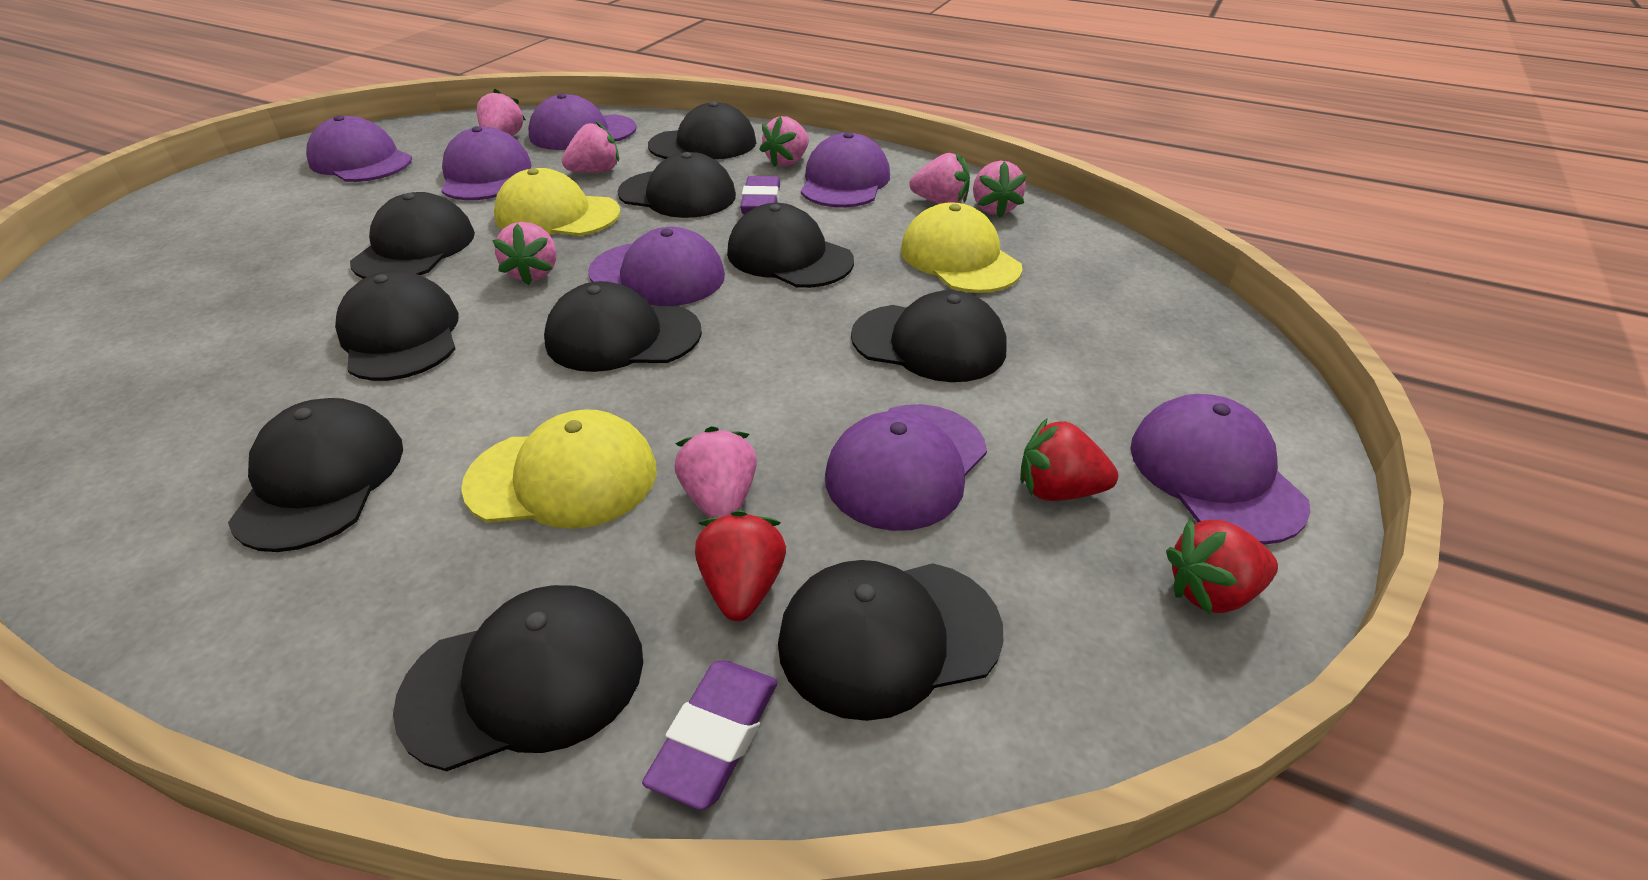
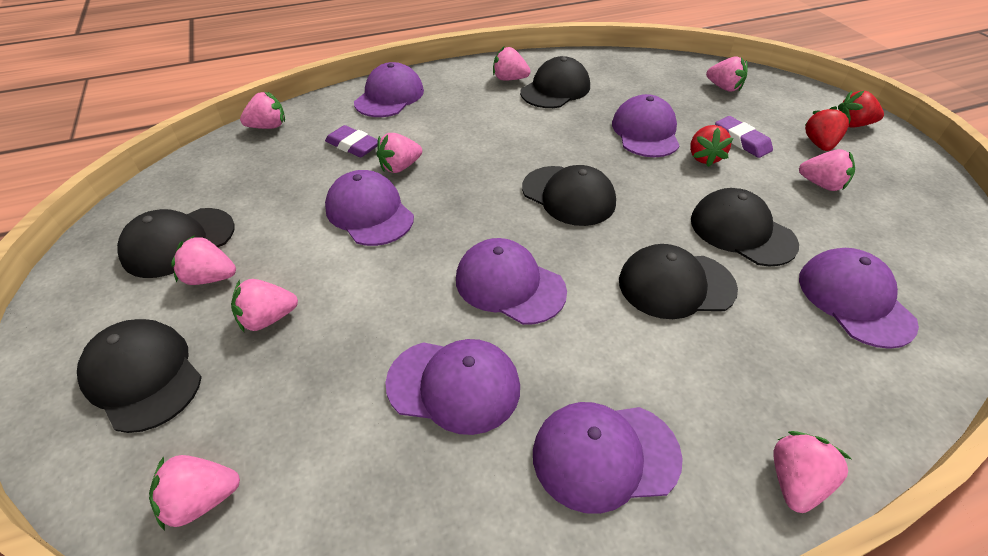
black cap: [228,398,403,552] [335,271,459,381] [350,192,475,279] [393,585,643,771] [544,281,702,372] [618,152,736,218] [648,101,756,159] [727,203,854,288] [778,560,1003,721] [851,290,1007,382] = 10 -> [77,319,202,433] [117,208,235,278] [520,56,590,108] [522,165,616,226] [619,244,738,319] [691,188,799,266] = 6
pink strawberry: [476,89,526,136] [492,222,556,285] [562,121,619,173] [675,426,757,518] [759,116,809,167] [909,153,970,204] [973,161,1027,217] = 7 -> [149,455,240,531] [171,235,236,285] [231,279,298,332] [240,92,285,129] [377,133,422,173] [493,47,531,80] [706,56,748,92] [774,431,851,513] [799,149,855,191] = 9
yellow cap: [461,409,657,529] [494,168,621,236] [901,202,1022,293] = 3 -> none = 0

